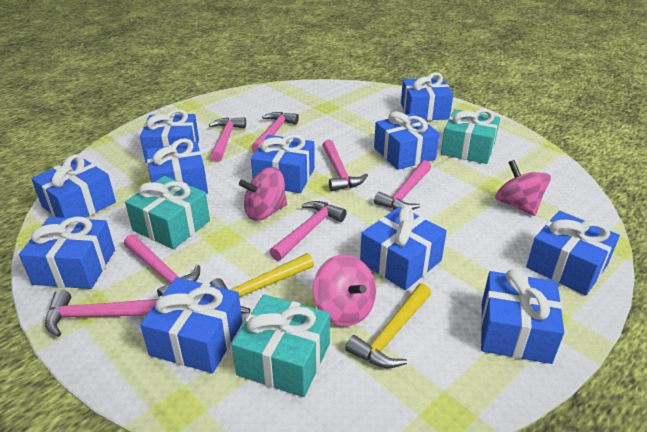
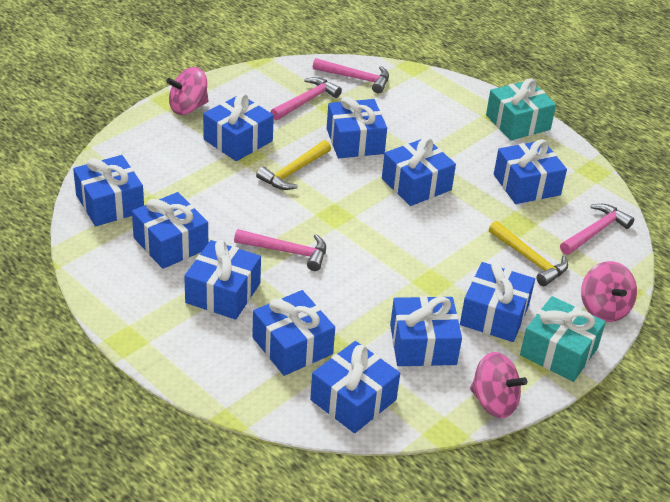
pink hammer: [45,290,157,337] [124,234,200,297] [209,117,246,162] [251,112,299,152] [269,201,347,261] [322,140,368,191] [374,160,431,210] = 7 -> [234,229,326,271] [270,77,342,120] [313,58,389,93] [560,204,634,255] = 4
turquoise gift: [125,176,210,249] [232,294,330,397] [441,109,500,164] = 3 -> [486,78,556,140] [520,296,606,382] = 2

